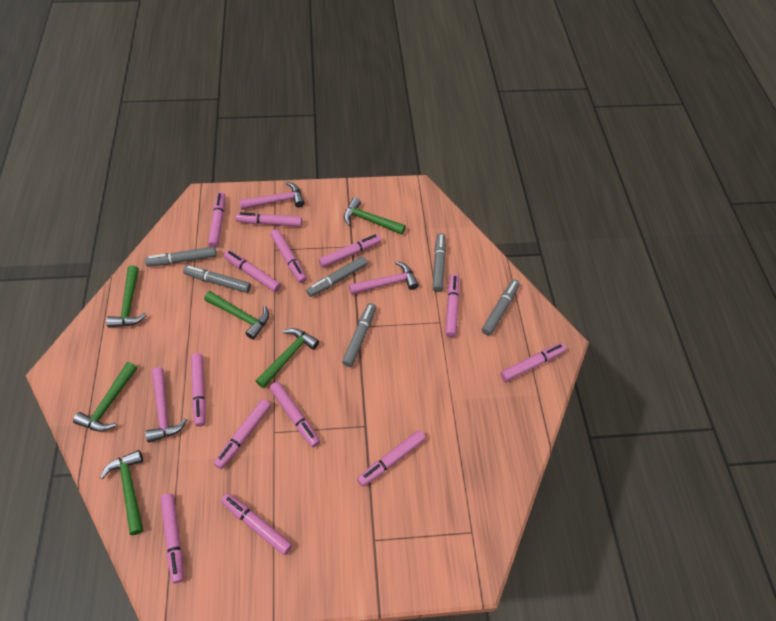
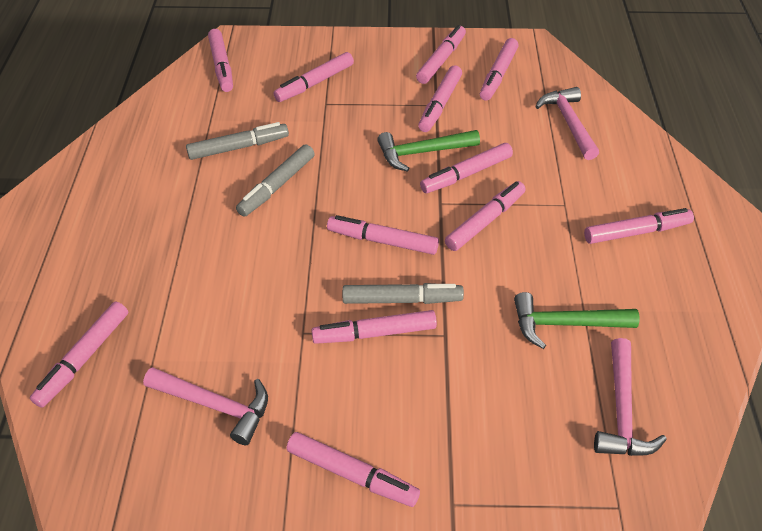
green hammer: [73,362,137,432] [100,450,144,535] [106,266,147,328] [204,291,269,340] [256,328,319,388] [344,197,406,235] = 6 -> [377,130,480,172] [514,292,640,349] = 2
grey marker: [145,247,216,267] [183,266,251,293] [306,256,367,297] [342,303,376,367] [432,233,446,292] [482,279,520,336] = 6 -> [186,122,289,160] [236,144,315,217] [342,283,464,304] = 3
pink marker: [160,493,184,583] [191,353,206,427] [208,192,225,248] [214,399,271,469] [221,493,292,555] [224,250,281,292] [236,212,302,227] [270,229,307,283] [270,382,320,447] [319,234,381,268] [357,430,426,487] [445,274,460,337] [500,343,566,382] = 13 -> [30,302,128,408] [208,29,233,92] [273,52,354,102] [287,432,420,507] [311,310,437,344] [327,215,439,255] [416,25,466,84] [418,65,462,132] [420,143,513,193] [445,181,526,251] [480,38,519,101] [584,208,694,244] = 12

